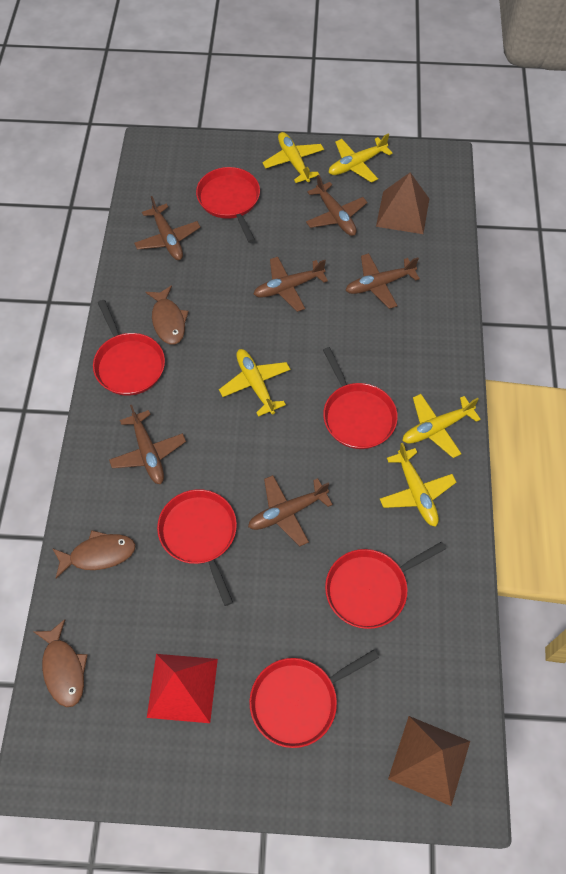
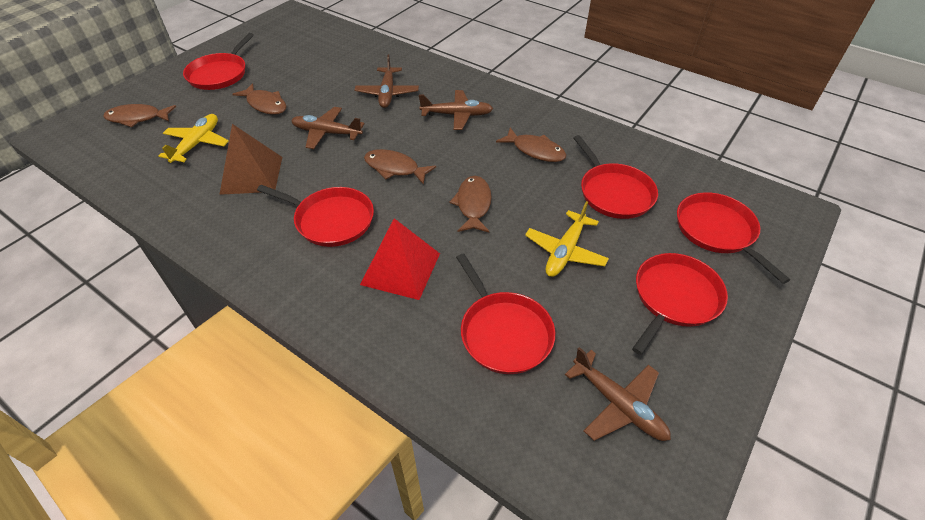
brown fish: [33,619,88,707] [52,530,136,578] [146,285,189,344] = 3 -> [104,104,176,127] [233,83,286,115] [364,149,436,185] [449,176,492,233] [496,128,566,162] = 5
brown plane: [109,405,186,484] [134,196,201,260] [248,475,333,546] [254,257,328,312] [306,175,367,236] [345,253,420,309] = 6 -> [291,107,365,149] [354,55,419,108] [419,90,493,130] [565,347,671,441] = 4
brown pyramid: [376,172,429,234] [388,716,470,806] = 2 -> [219,124,282,195] = 1
yellow plane: [219,349,290,417] [262,132,324,183] [329,133,393,183] [380,443,456,527] [402,394,481,458] = 5 -> [158,114,229,163] [525,201,609,277] = 2

